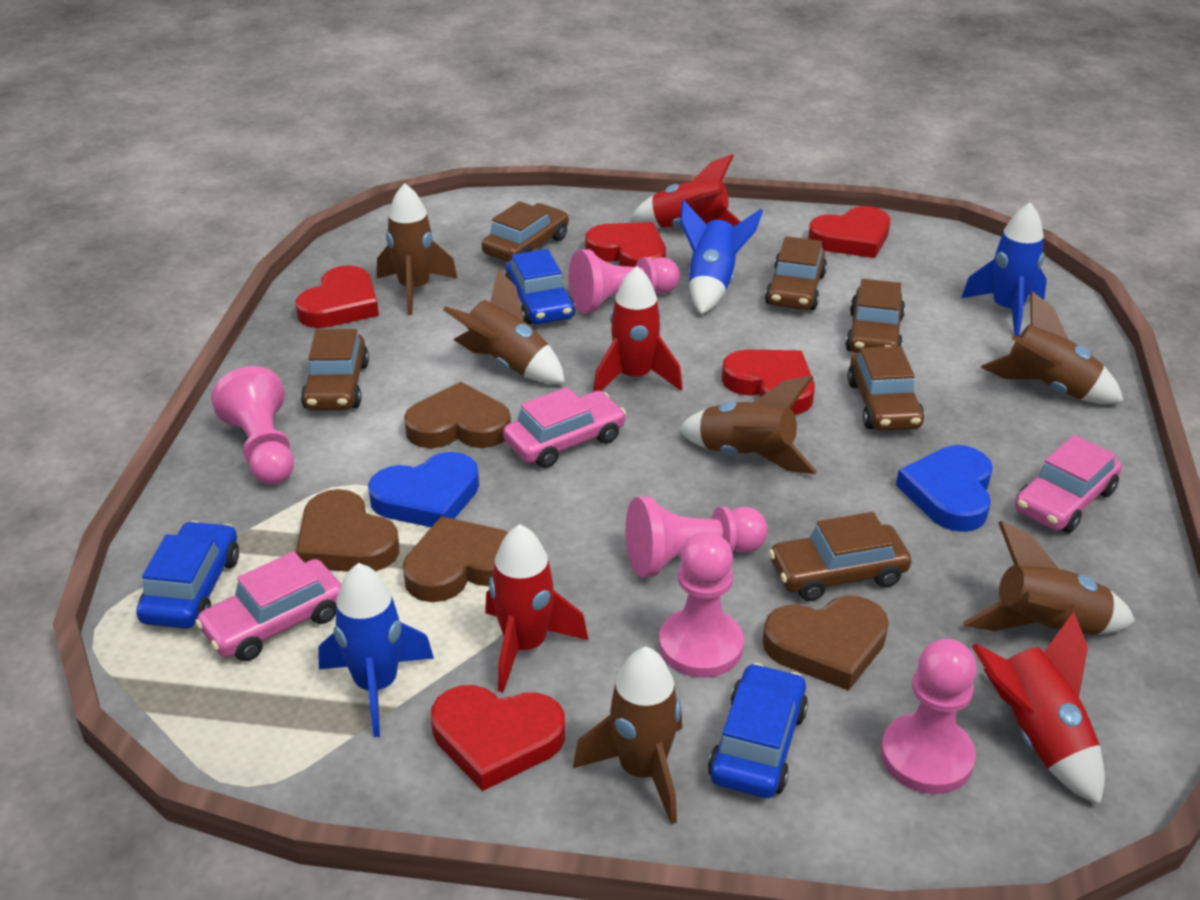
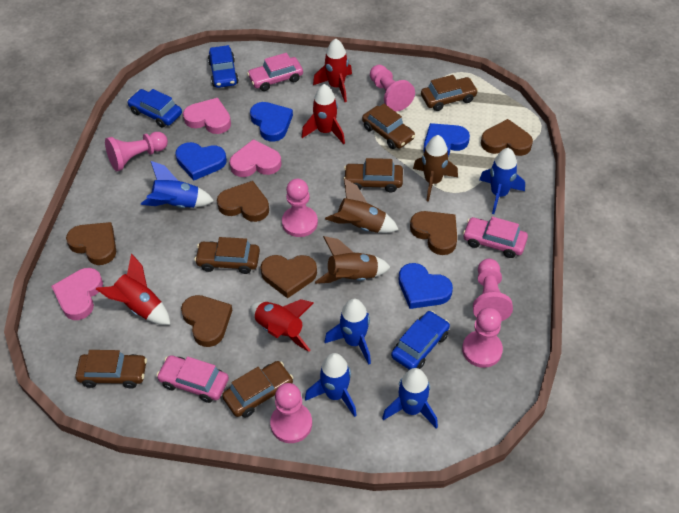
blue heart: [368,452,479,527] [896,445,993,532] = 2 -> [175,142,227,180] [250,102,293,142] [399,263,453,309] [424,123,470,156] = 4
blue rocket: [318,563,434,737] [680,200,763,315] [961,202,1047,337] = 3 -> [141,161,214,208] [305,353,357,417] [325,299,371,365] [382,368,438,428] [479,148,525,214] = 5
brown heart: [296,489,400,572] [403,516,508,602] [404,382,511,448] [763,596,889,691] = 4 -> [66,222,116,265] [181,295,233,347] [217,181,269,222] [261,255,317,298] [410,211,457,255] [481,119,533,156] = 6
brown rocket: [377,183,458,315] [443,269,565,384] [573,647,682,825] [678,376,817,474] [963,521,1135,635] [981,291,1124,404] = 6 -> [315,236,390,284] [325,178,399,233] [413,135,458,202] = 3
pink heart: none = 0 -> [51,268,103,320] [183,98,231,134] [230,139,281,177] = 3
pink pawn: [211,366,294,485] [569,249,680,313] [626,497,768,578] [659,531,744,678] [881,639,977,794] = 5 -> [105,132,168,171] [270,383,312,443] [282,179,318,237] [370,65,415,111] [462,308,503,368] [473,259,513,321] = 6
red heart: [296,265,379,328] [431,685,565,791] [585,222,666,267] [722,349,815,415] [808,206,890,258] = 5 -> none = 0

